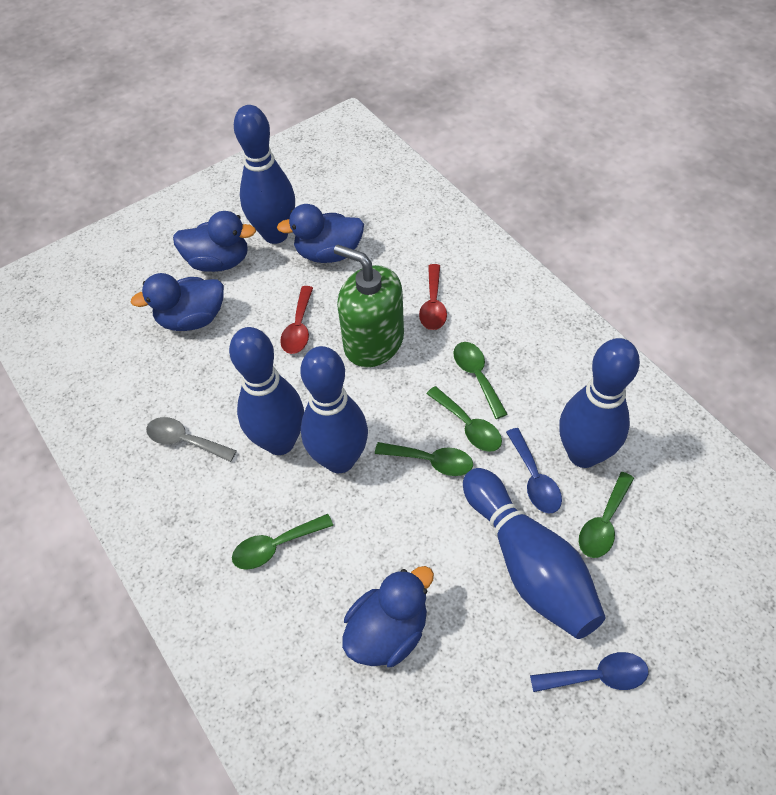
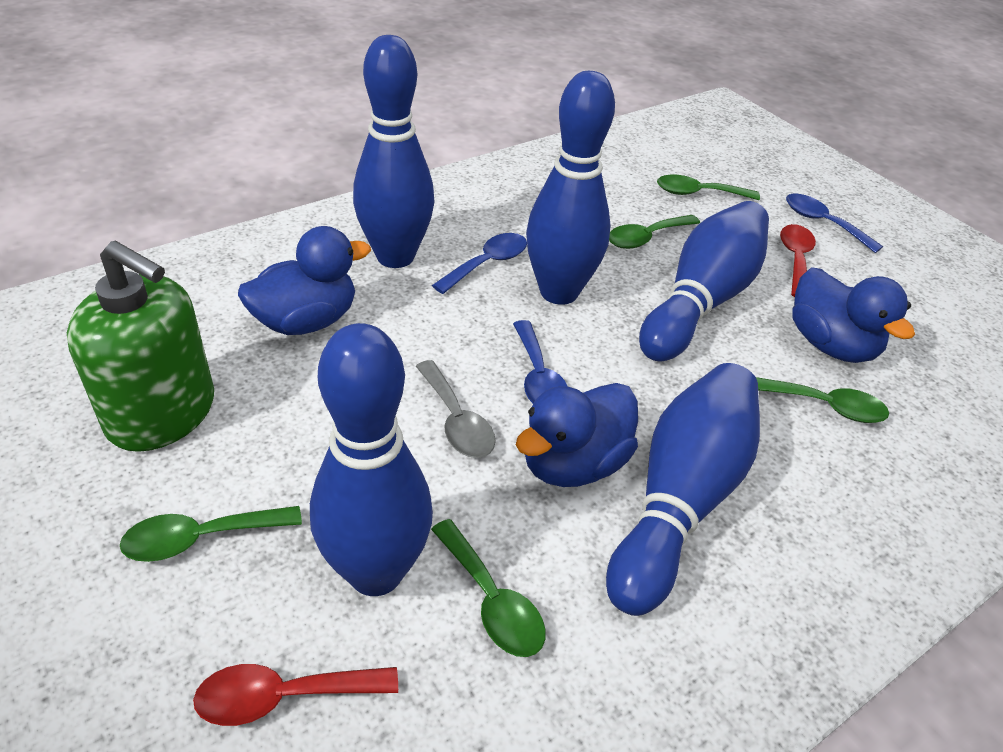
blue duck: [131,273,224,331] [173,211,256,272] [277,204,364,263] [342,566,434,667] = 4 -> [238,226,371,335] [516,383,638,487] [792,267,915,363] = 3
blue spoon: [506,428,562,514] [530,652,649,692] = 2 -> [432,233,527,294] [513,320,568,403] [786,194,883,253] = 3

